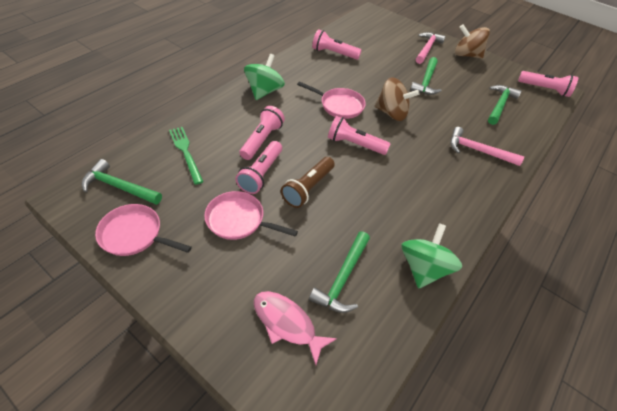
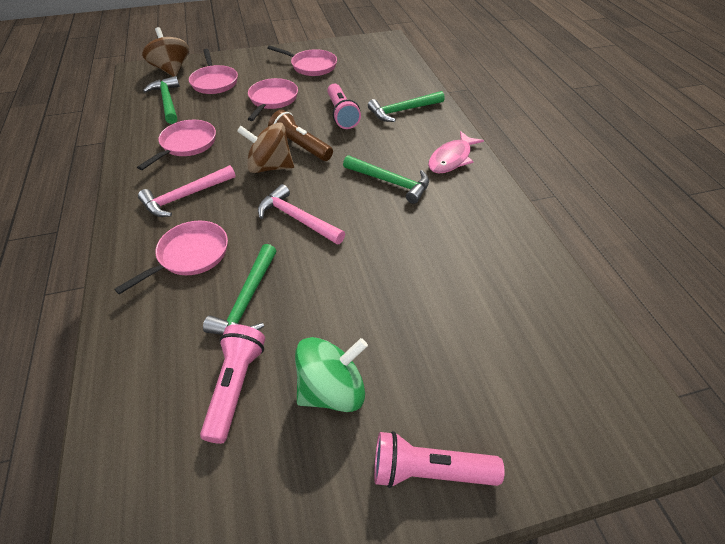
green fork: [169,127,204,185] = 1 -> none = 0
green spinning top: [244,54,285,100] [401,223,462,288] = 2 -> [295,337,368,412] = 1
pink flashlight: [235,141,282,194] [239,106,285,160] [312,29,362,60] [328,116,390,155] [518,71,578,97] = 5 -> [200,324,265,444] [327,83,361,129] [374,431,505,488] = 3
pink pan: [95,204,192,256] [204,191,298,240] [297,81,366,119] = 3 -> [114,221,228,294] [137,120,216,170] [189,49,238,94] [248,78,298,121] [267,45,337,76] = 5

